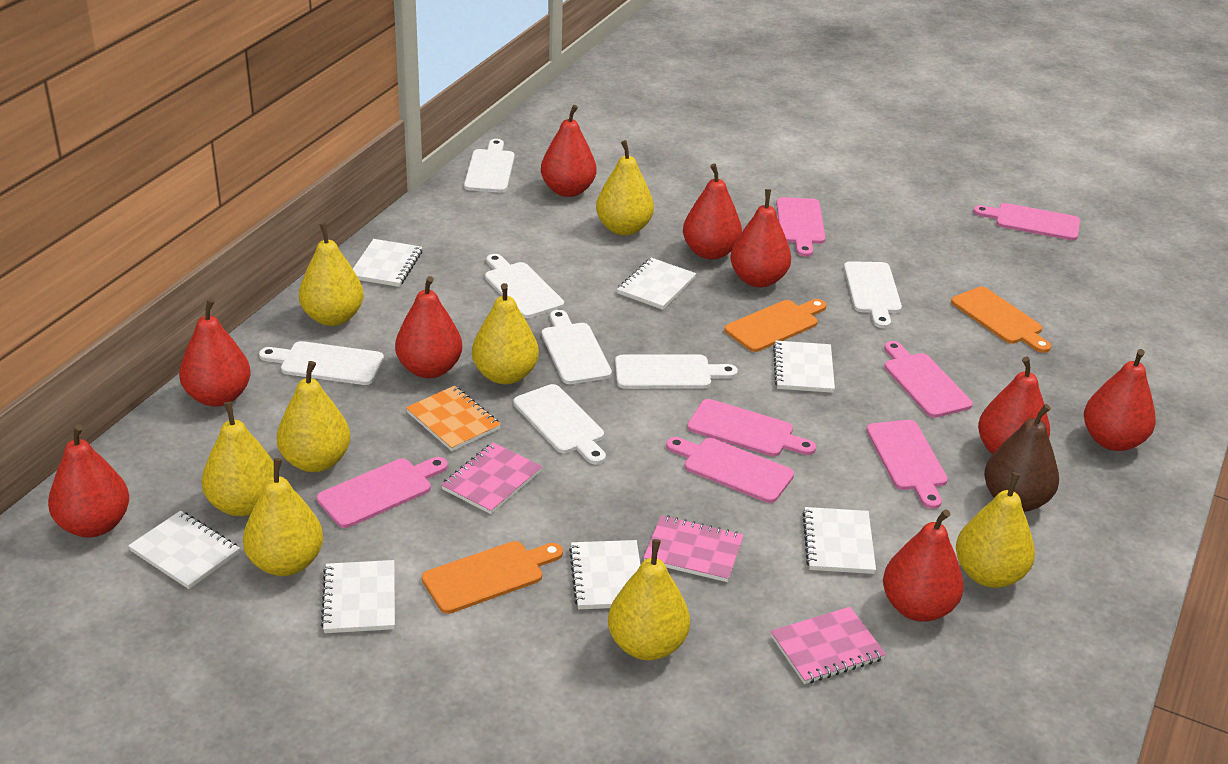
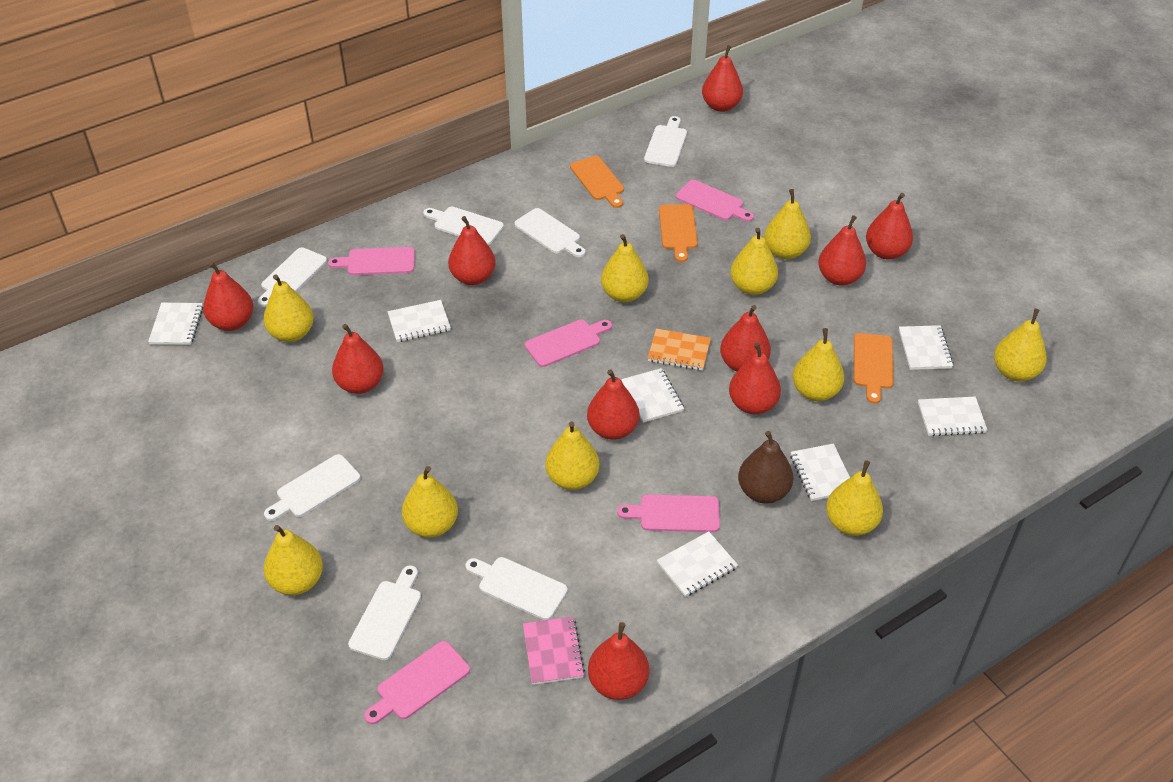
pink cutting board: [317,457,448,528] [666,437,794,503] [687,399,816,457] [776,197,826,257] [866,420,948,509] [884,341,973,418] [973,203,1080,241] = 7 -> [328,247,415,275] [364,641,470,724] [525,319,612,367] [617,494,720,532] [676,180,754,222] = 5
pink notebook: [441,442,542,514] [643,515,744,582] [771,607,886,684] = 3 -> [523,616,585,685] = 1
red pear: [48,424,129,538] [179,299,251,407] [395,276,462,378] [541,105,596,197] [683,164,742,260] [730,189,791,287] [883,509,964,622] [978,357,1050,454] [1084,349,1156,451] = 9 -> [203,262,253,331] [332,324,384,394] [448,216,496,285] [587,369,639,440] [588,622,649,700] [702,45,743,112] [720,305,771,372] [729,343,781,414] [818,215,866,286] [866,193,913,260] = 10
yellow pear: [202,401,274,516] [243,458,323,576] [277,361,350,472] [299,223,364,326] [472,283,539,384] [596,140,654,235] [608,539,690,660] [956,472,1035,588] = 8 -> [263,274,314,342] [264,525,323,595] [402,466,458,538] [545,421,599,490] [601,234,649,302] [730,227,778,295] [764,189,811,259] [793,328,844,401] [826,460,883,536] [994,309,1047,381] = 10

